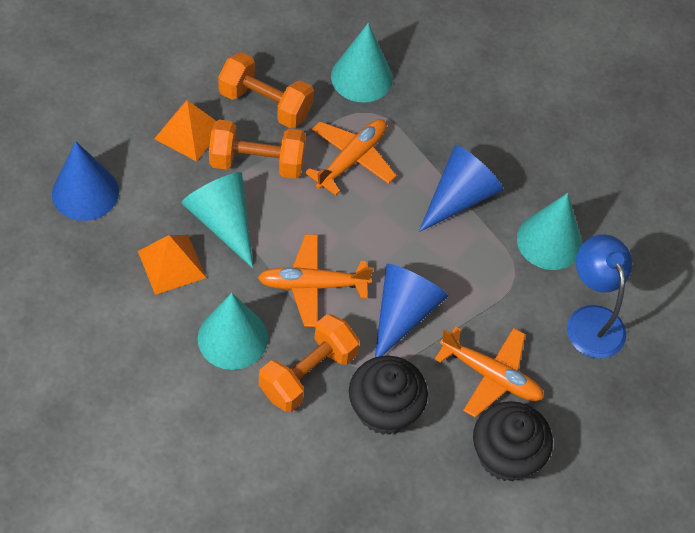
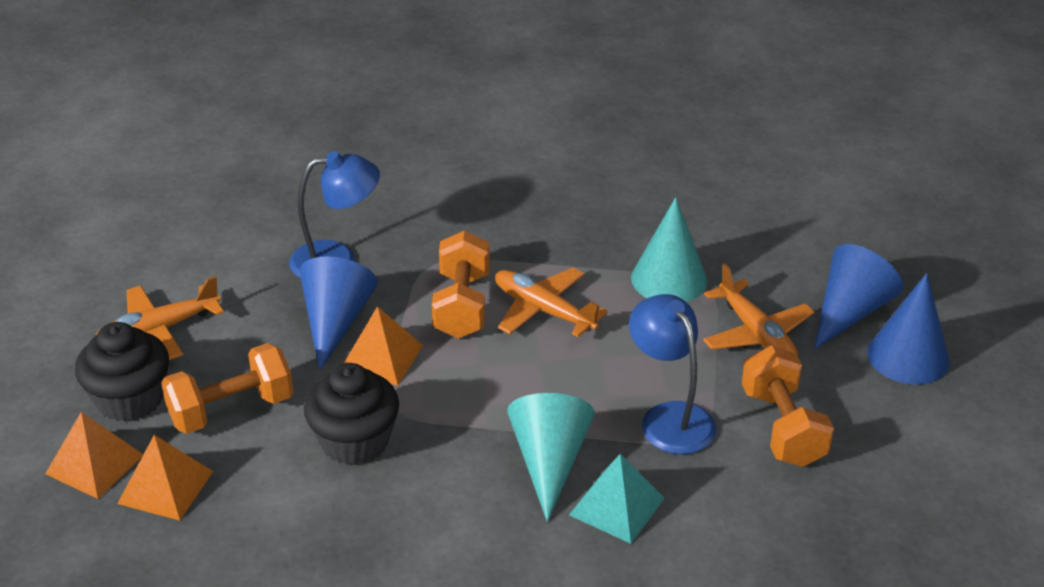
blue lamp: [567,234,632,359] = 1 -> [289,151,380,278] [629,294,717,454] = 2
orange pyramid: [138,235,206,295] [154,100,216,161] = 2 -> [45,412,144,499] [117,435,213,521] [344,306,423,386] = 3
turquoise cone: [182,172,253,268] [198,293,268,370] [331,23,393,102] [517,193,582,270] = 4 -> [507,393,595,522] [631,197,707,302] = 2
turquoise pyramid: none = 0 -> [569,454,665,544] = 1

